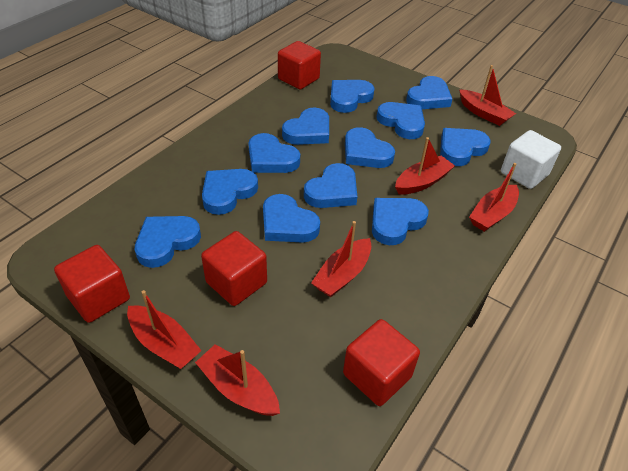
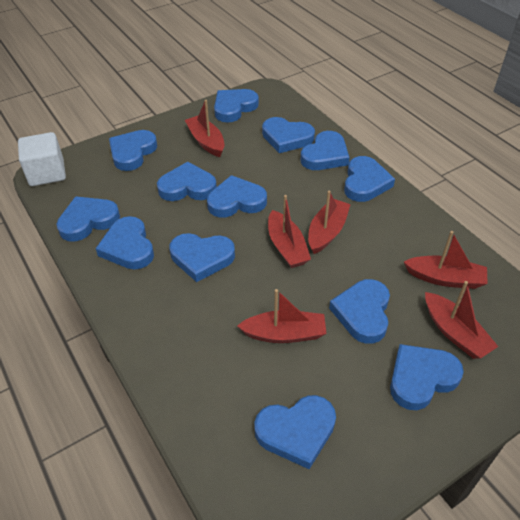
blue heart: [135,216,201,268] [202,169,258,215] [248,133,300,173] [263,194,320,243] [282,107,329,145] [304,163,357,208] [330,80,375,113] [345,127,395,168] [372,198,429,245] [376,102,425,139] [406,76,452,109] [440,128,491,166] = 12 -> [57,196,120,241] [96,216,154,270] [109,130,157,171] [157,162,217,201] [170,233,235,282] [207,175,267,218] [214,89,259,123] [254,395,336,469] [262,117,315,153] [301,131,350,170] [329,279,390,344] [344,156,395,202] [390,344,464,410] = 13
red cube: [54,245,130,323] [201,231,267,306] [278,41,321,90] [343,319,420,406] = 4 -> none = 0

